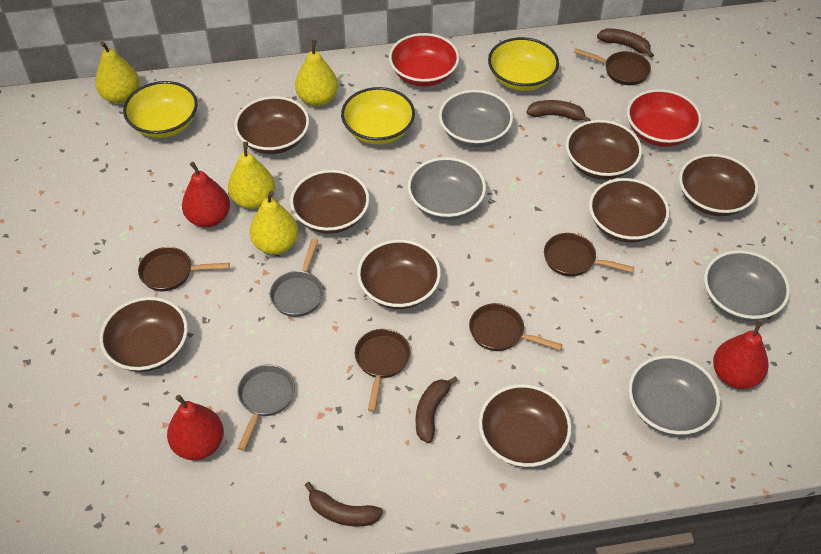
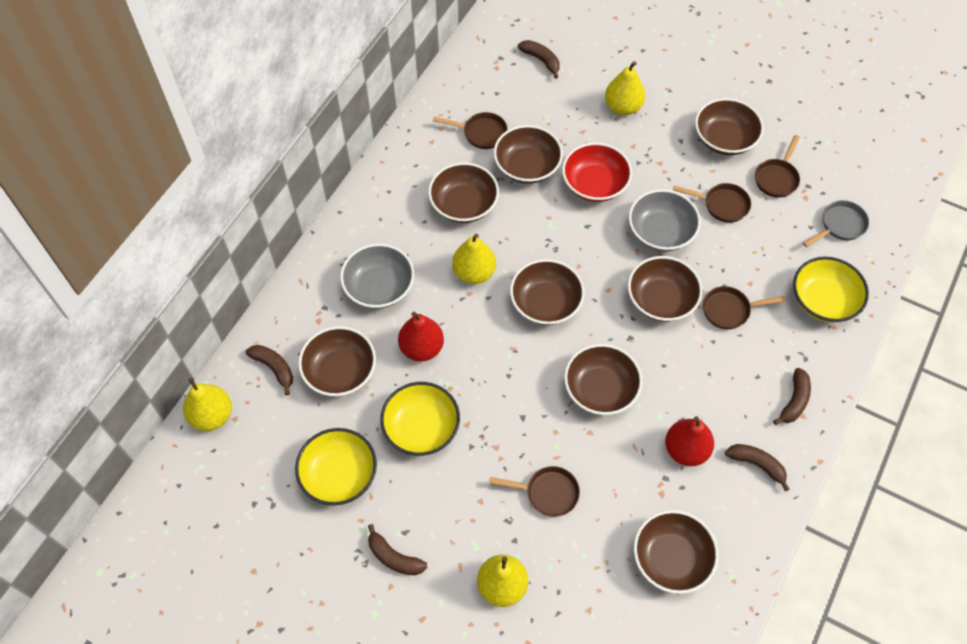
brown banana: [305,482,383,526] [416,376,458,443] [526,100,591,122] [597,29,654,58] = 4 -> [246,345,293,395] [368,524,427,575] [518,40,560,79] [725,444,789,491] [773,368,811,425] = 5
grey bowl: [408,157,486,220] [439,90,513,147] [628,355,720,435] [704,250,790,321] = 4 -> [340,244,414,309] [629,189,701,251] = 2
grey pan: [237,365,295,451] [270,239,323,317] = 2 -> [803,200,869,247] = 1
red bowl: [389,33,459,86] [627,89,702,147] = 2 -> [562,143,632,202] = 1
red pear: [167,395,224,460] [182,162,230,228] [713,321,768,389] = 3 -> [398,312,444,362] [665,416,714,466] = 2

